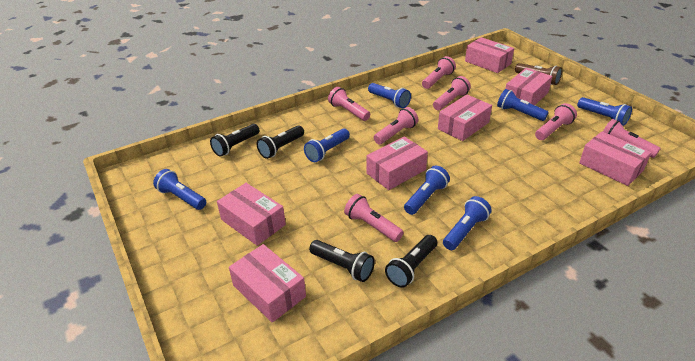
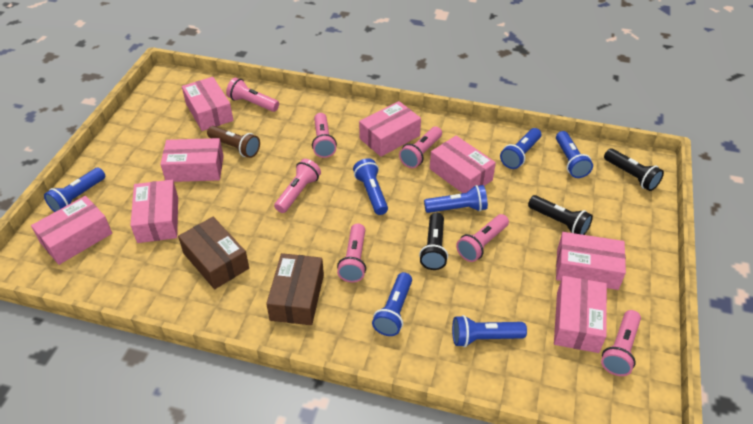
black flashlight: [210,124,260,157] [257,125,304,159] [309,240,375,282] [385,235,437,288] = 4 -> [419,213,448,270] [528,195,593,235] [604,148,664,191] = 3
brown box: none = 0 -> [178,217,249,289] [266,253,324,325] = 2
pink box: [217,183,286,246] [229,244,306,323] [366,136,428,190] [438,95,492,141] [465,37,514,73] [505,68,552,105] [579,131,651,186] = 7 -> [31,196,112,265] [130,180,178,243] [160,138,224,182] [182,77,233,131] [359,101,421,157] [430,135,496,193] [554,276,607,353] [556,232,626,290] = 8

